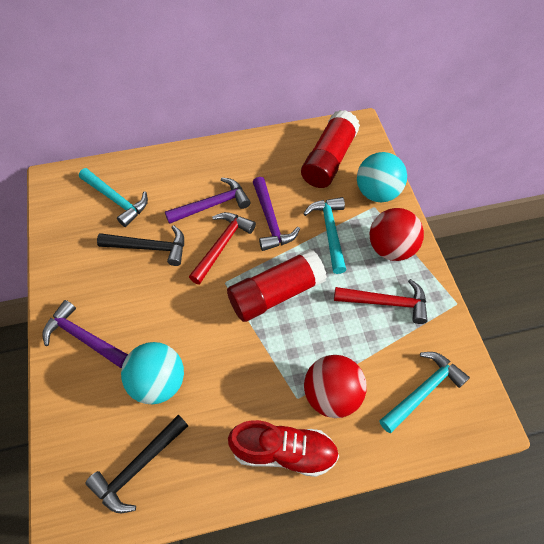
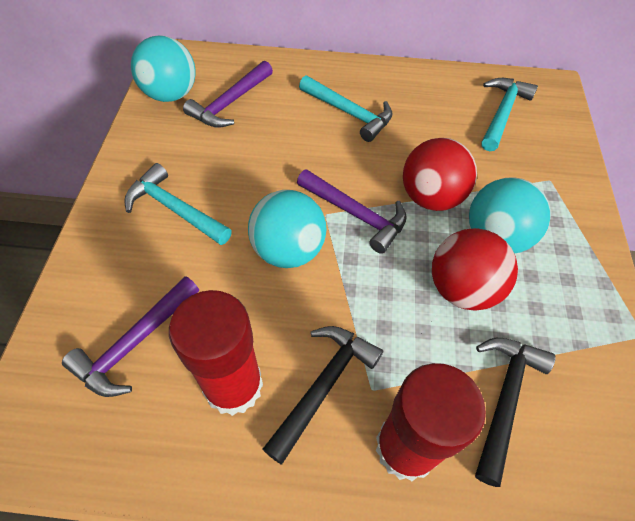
red hammer: [189,212,256,284] [334,279,428,324] = 2 -> none = 0
red shoe: [228,420,339,477] = 1 -> none = 0
turquoise ball: [121,342,184,404] [357,152,407,202] = 2 -> [131,35,196,102] [248,190,327,268] [469,177,551,254] = 3

